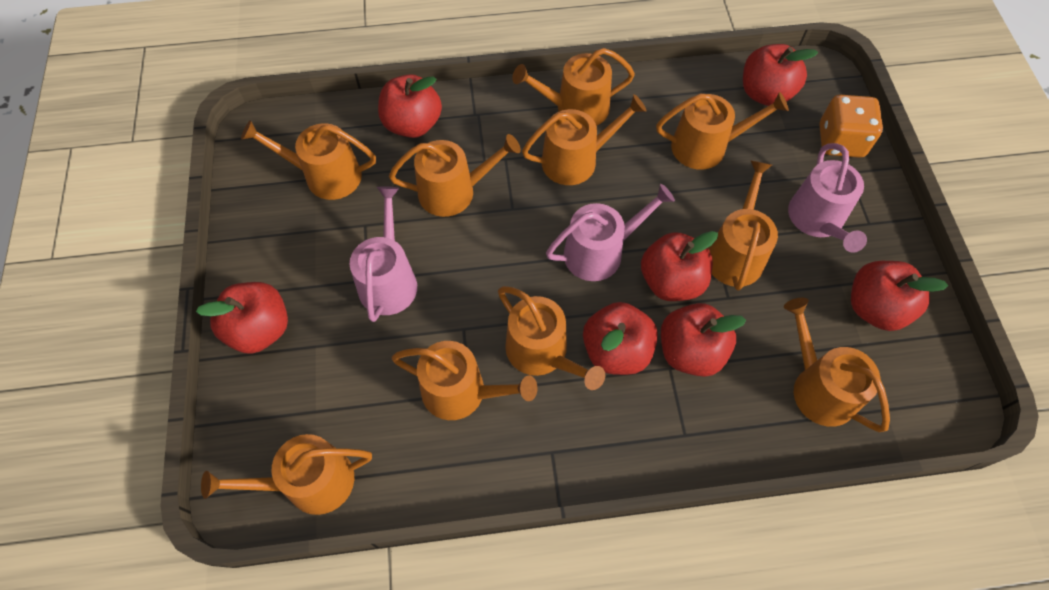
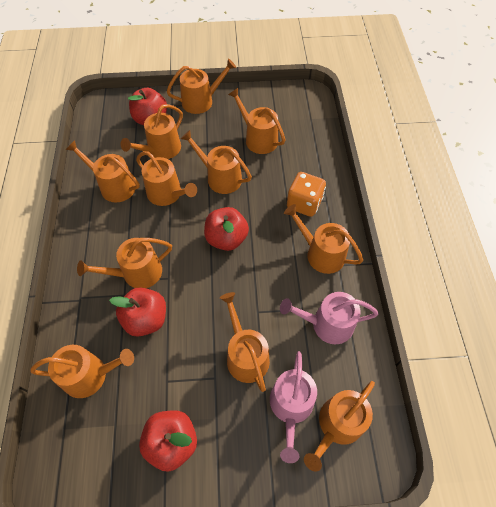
orange watering can: [201,434,372,515] [241,120,376,200] [389,134,521,217] [392,341,537,420] [498,286,605,390] [512,48,635,126] [522,94,647,185] [656,92,789,170] [708,160,778,291] [784,298,890,432] = 10 -> [30,345,134,398] [66,140,140,202] [77,238,172,288] [121,104,183,159] [136,151,197,206] [167,59,236,114] [181,130,252,194] [220,292,270,392] [228,88,285,154] [284,204,363,274] [304,381,375,472] = 11
pink watering can: [350,186,417,322] [546,184,675,281] [788,143,867,253] = 3 -> [270,351,317,463] [280,292,378,344] = 2
red apple: [196,282,288,354] [378,74,442,138] [583,302,658,375] [641,231,718,301] [661,303,746,377] [743,44,818,106] [851,261,948,331] = 7 -> [109,287,166,337] [128,88,167,125] [139,410,197,472] [204,207,249,251] = 4

